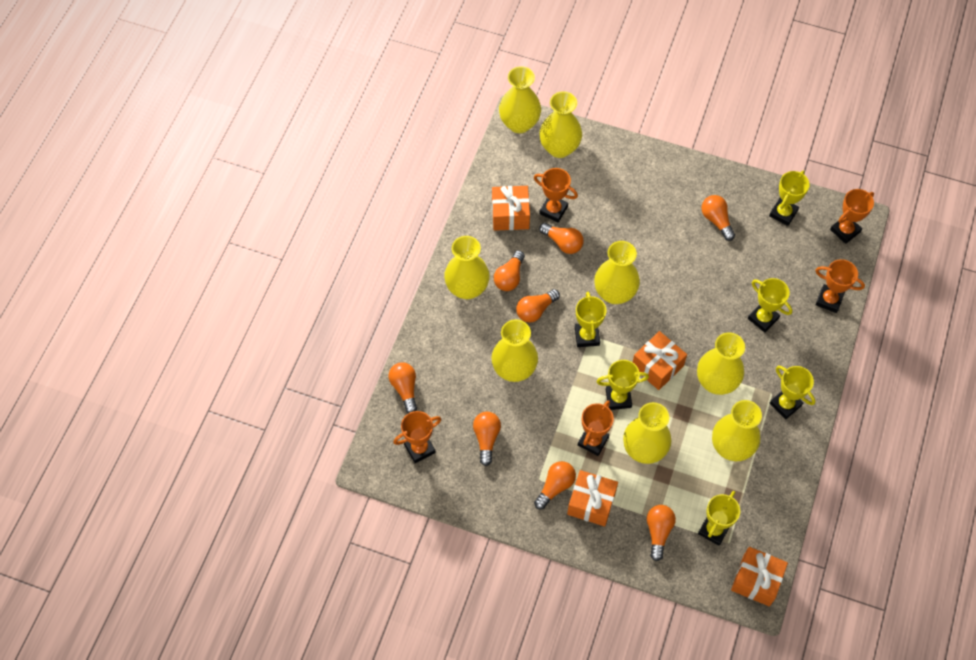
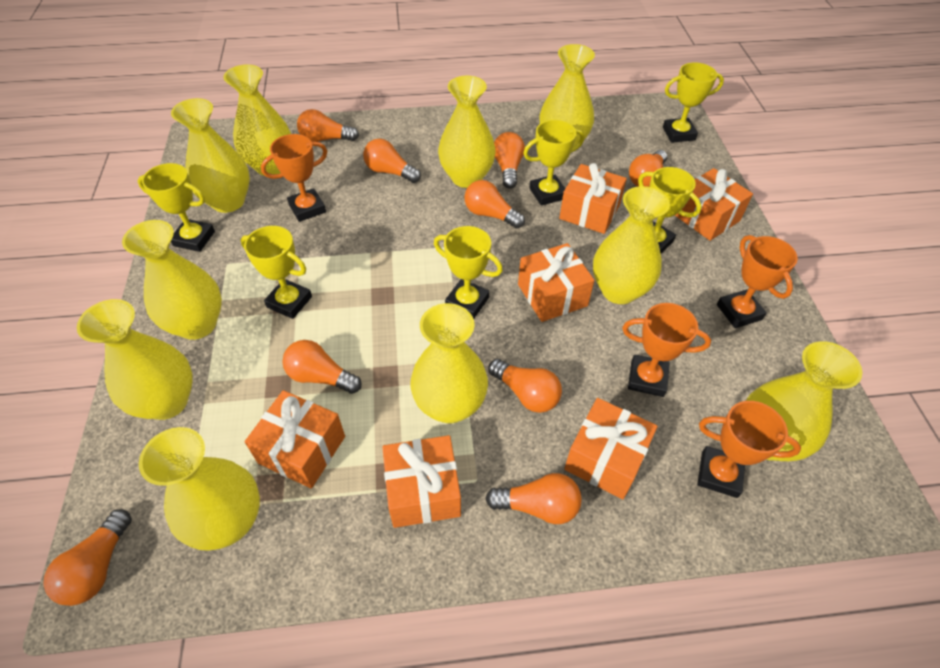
orange gift: [492,186,530,231] [567,470,618,527] [633,331,687,390] [731,547,788,606] = 4 -> [245,390,345,488] [382,435,461,528] [518,243,594,322] [559,163,627,234] [564,398,657,499] [675,168,753,241] = 6
orange light bulb: [388,362,417,413] [473,412,501,466] [494,250,525,291] [516,289,560,323] [534,461,576,509] [539,223,584,254] [647,505,676,561] [701,195,735,241] = 8 -> [43,509,132,606] [282,340,362,394] [297,109,359,142] [363,139,421,183] [464,180,525,229] [485,473,582,524] [488,359,562,413] [494,132,525,189] [629,150,667,187] = 9
orange trophy: [393,411,441,463] [534,168,578,222] [578,400,614,456] [815,259,865,313] [830,189,874,244] = 5 -> [261,134,327,222] [622,303,711,397] [697,401,801,498] [717,235,798,328] = 4
yellow vase: [444,236,490,299] [491,319,538,382] [499,66,541,133] [539,91,582,158] [594,241,640,304] [623,402,671,464] [697,332,745,395] [712,400,762,461] = 8 -> [77,299,193,420] [122,220,222,340] [139,427,260,551] [171,98,250,213] [223,64,291,176] [410,303,488,423] [438,76,496,188] [540,44,595,147] [593,186,670,304] [746,341,862,461] = 10

